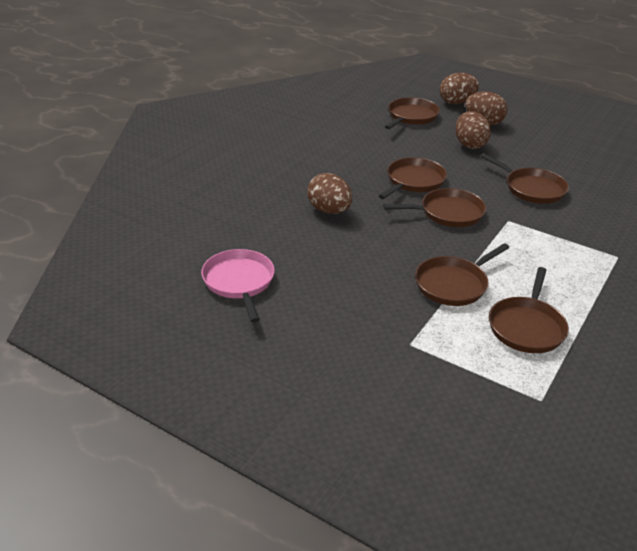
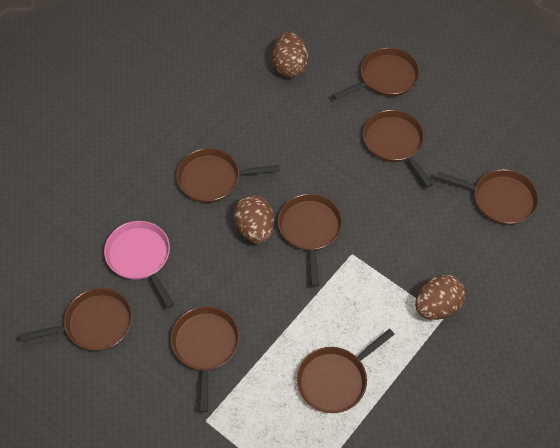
brown egg: [307,173,353,214] [440,73,479,104] [455,111,491,149] [465,91,508,125] = 4 -> [234,195,275,244] [272,32,308,78] [415,275,466,320] = 3
brown pan: [379,157,447,199] [383,188,486,227] [385,97,440,129] [415,243,509,306] [480,153,569,204] [489,267,569,353] = 6 -> [20,288,133,351] [171,306,240,412] [177,148,280,203] [278,194,343,287] [297,329,394,413] [332,47,420,100] [363,110,434,187] [436,169,539,225] = 8

